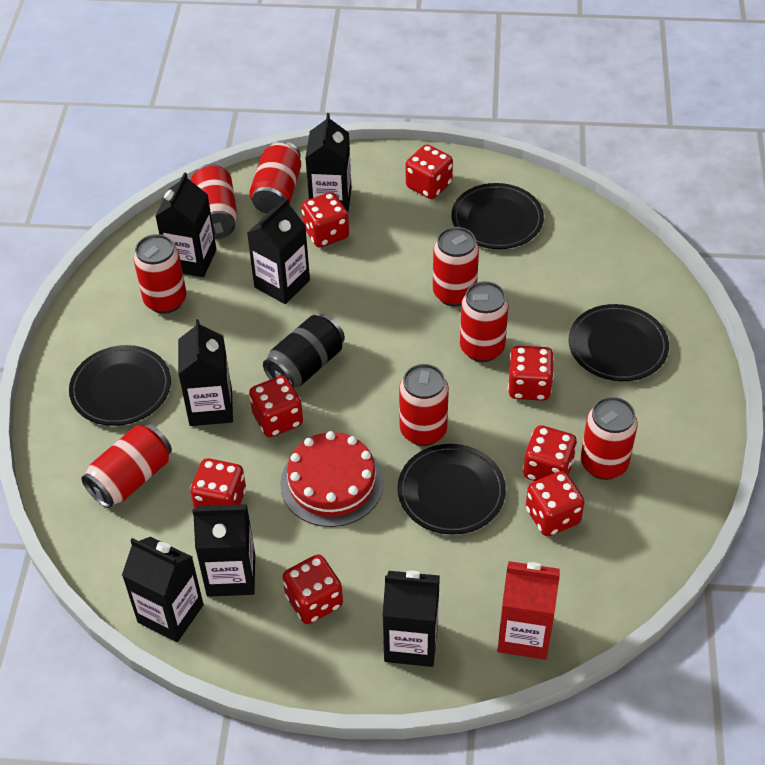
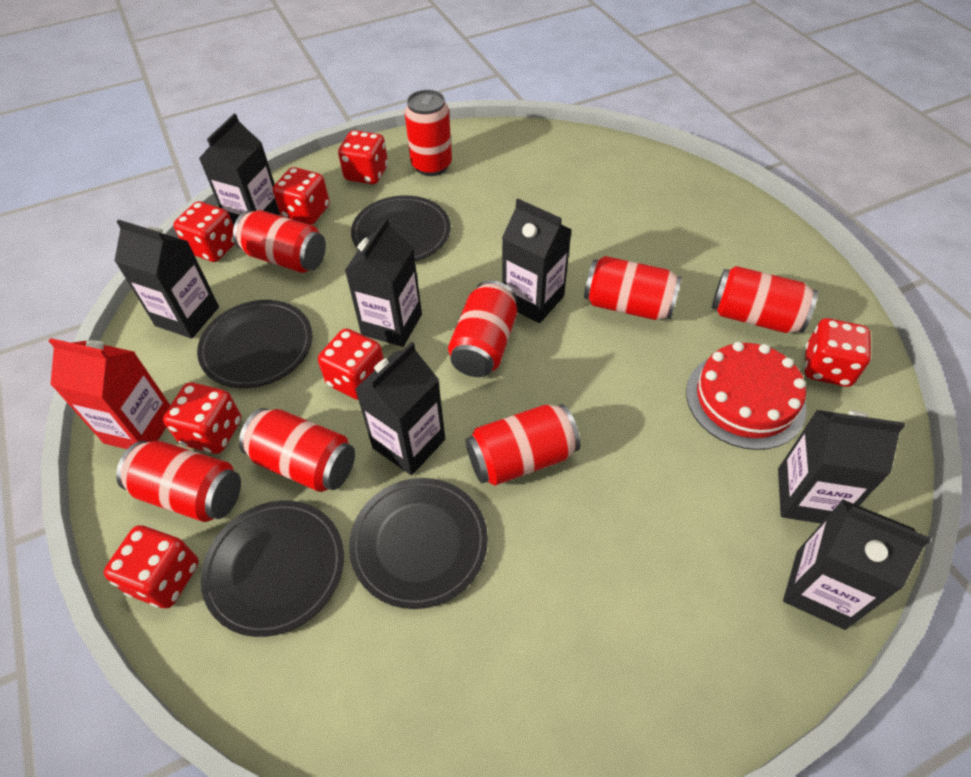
black can: [263,314,345,388] = 1 -> none = 0
red dice: [190,458,246,509] [249,375,303,437] [283,554,343,624] [301,192,349,247] [406,144,453,199] [508,346,554,401] [523,425,577,481] [526,471,585,536] = 8 -> [104,525,199,608] [163,383,241,454] [173,201,235,262] [273,167,330,225] [318,328,384,400] [338,130,388,184] [804,318,871,387] = 7

